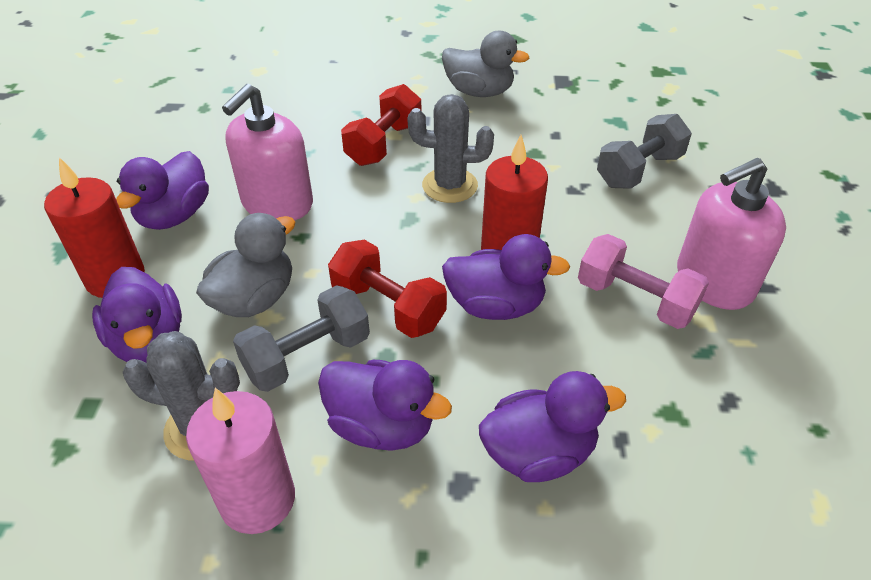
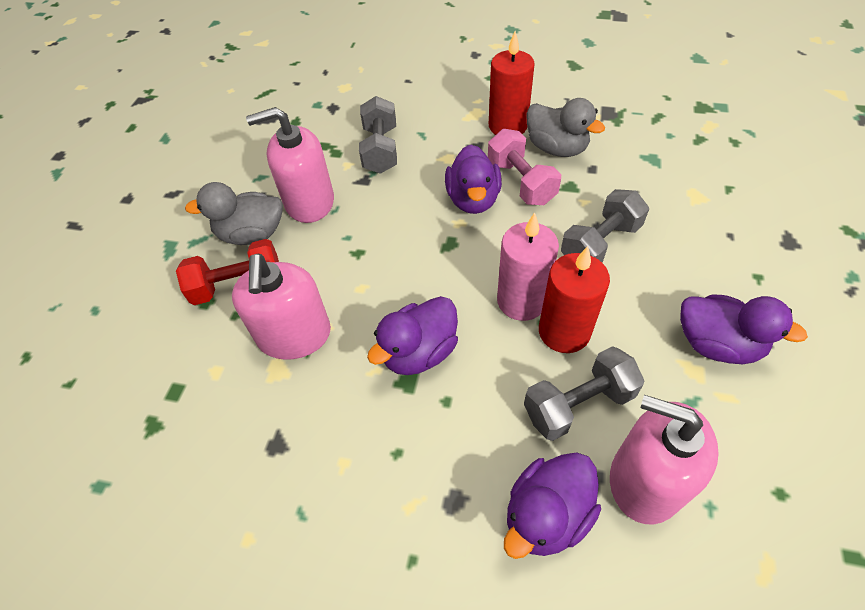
grey cactus: [123,331,240,461] [407,94,494,203] = 2 -> none = 0
grey dumbbell: [233,285,370,392] [597,114,692,189] = 2 -> [359,96,397,174] [524,346,644,441] [561,189,649,263] = 3
pink soap dispenser: [222,84,313,220] [677,158,786,310] = 2 -> [232,254,331,360] [246,107,334,223] [610,395,719,525] = 3
purple duck: [92,267,182,363] [116,151,209,230] [318,360,452,451] [442,234,570,320] [479,371,626,482] = 5 -> [367,296,458,375] [445,144,502,214] [504,452,601,559] [680,294,808,364] = 4
red dumbbell: [328,240,447,338] [341,84,421,166] = 2 -> [176,239,279,305] = 1

